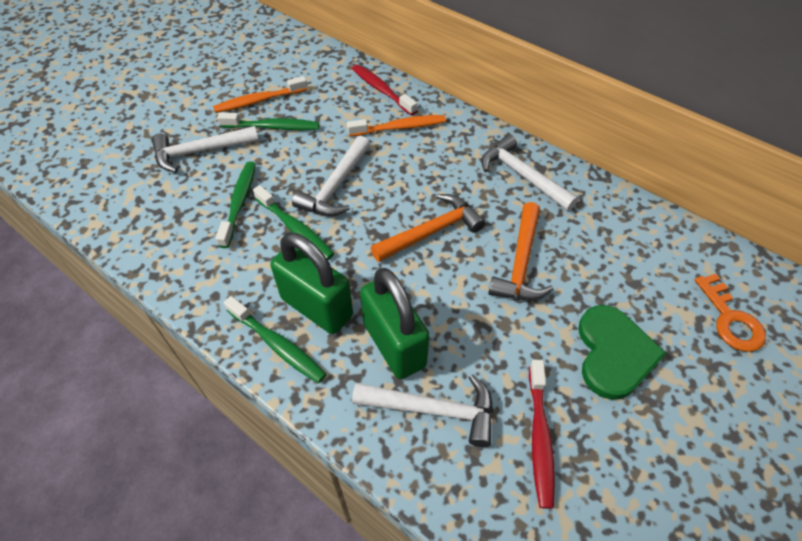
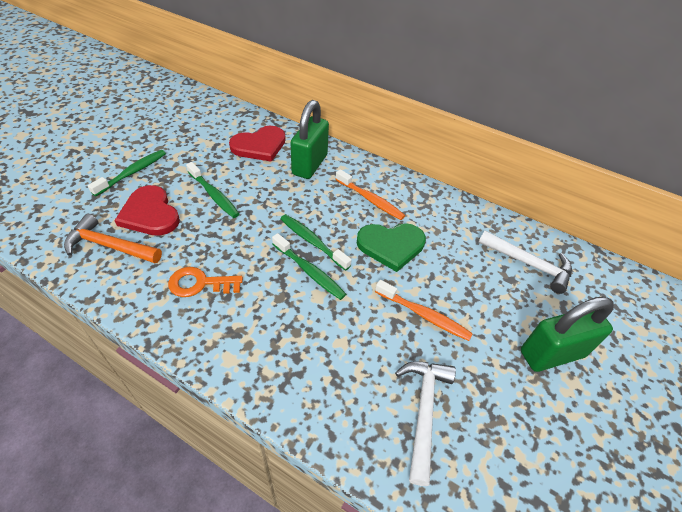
orange hammer: [371,194,485,262] [488,202,554,300] = 2 -> [64,214,162,263] = 1
red heart: none = 0 -> [114,185,180,236] [229,126,286,162] = 2
red toothbrush: [352,64,417,116] [529,359,555,509] = 2 -> none = 0
white hammer: [152,126,259,173] [292,136,370,216] [352,374,493,447] [481,134,578,211] = 4 -> [395,361,456,486] [478,231,572,294] = 2

